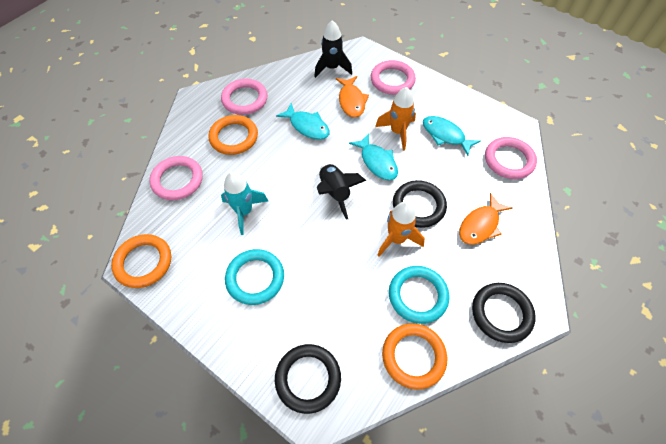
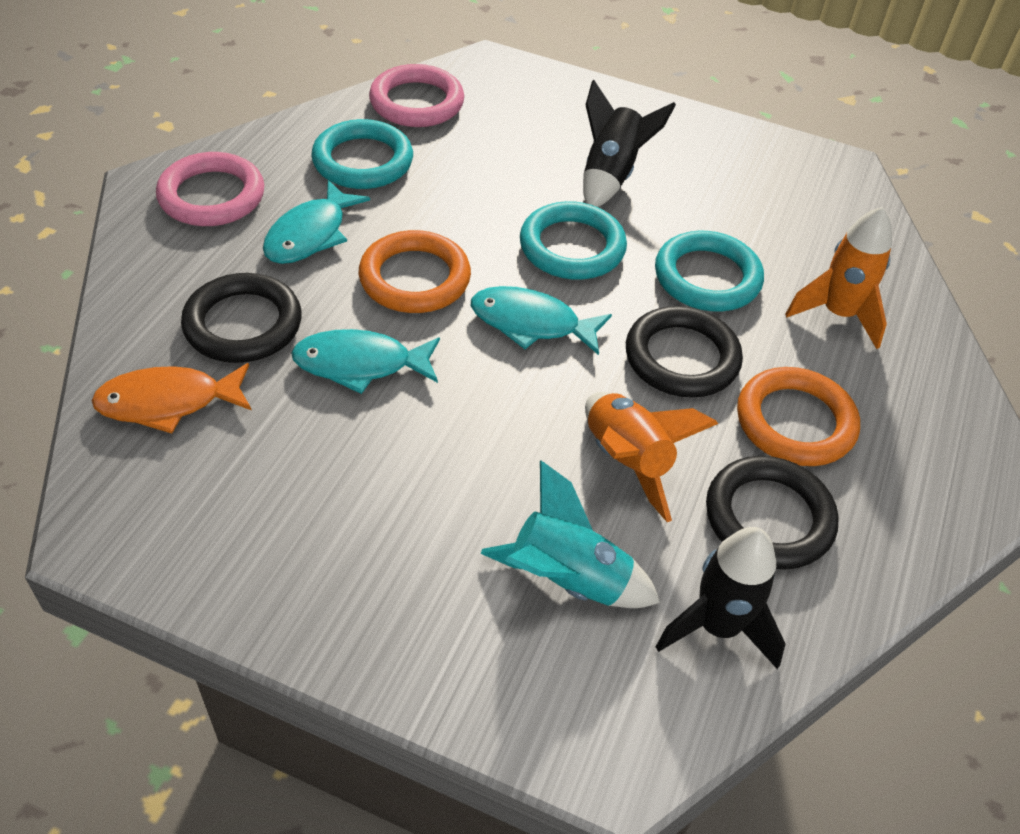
orange fish: [336,76,369,118] [459,193,512,245] = 2 -> [92,363,252,434] = 1
orange ring: [111,234,171,288] [208,115,258,155] [382,323,447,390] = 3 -> [359,230,471,313] [737,367,860,466] = 2
pink ring: [149,156,203,200] [221,79,268,115] [371,60,416,95] [485,137,537,179] = 4 -> [156,152,264,226] [369,64,464,127] = 2
turquoise ring: [225,249,284,305] [389,266,450,324] = 2 -> [311,119,413,189] [520,201,627,280] [655,231,764,311] = 3

